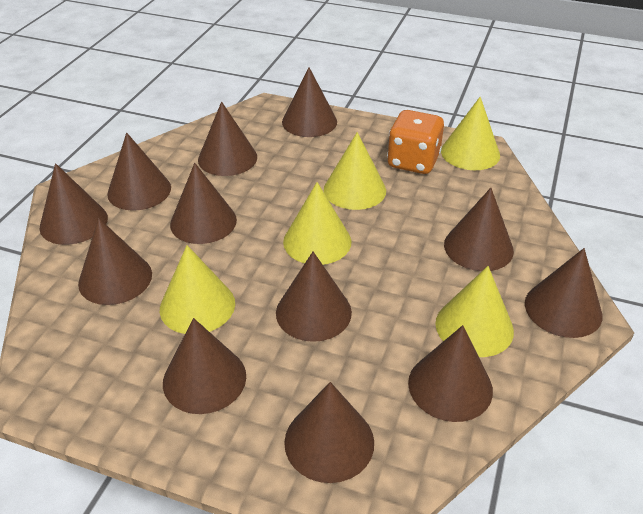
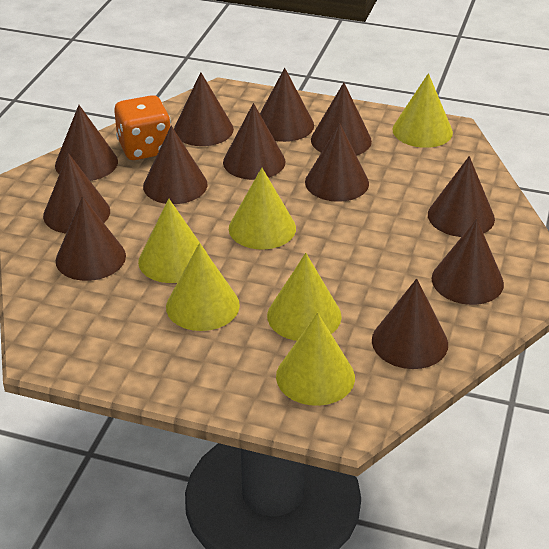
yellow cone: [160,245,235,334] [283,182,351,265] [324,132,386,210] [435,266,514,357] [441,97,500,170] = 5 -> [138,199,207,283] [166,243,240,331] [229,168,296,250] [267,253,342,341] [276,313,355,406] [392,73,453,148] = 6

